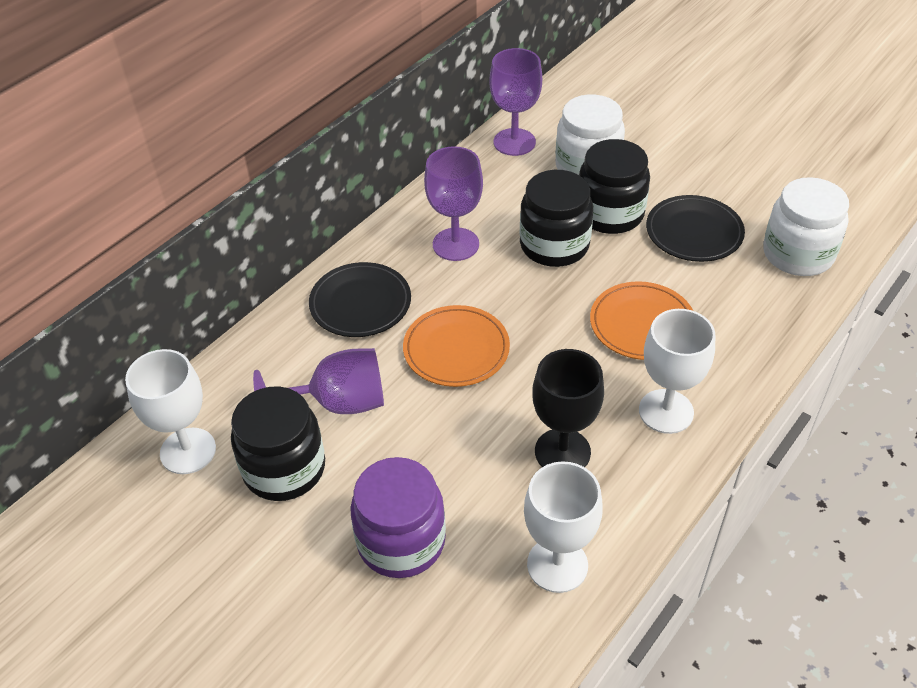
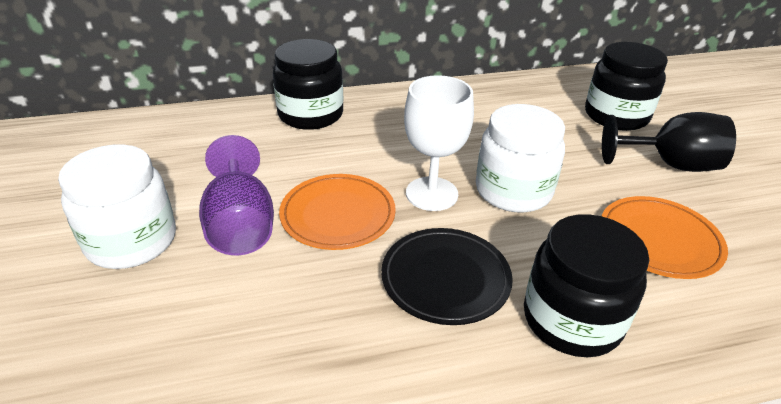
black plate: [309,262,411,337] [646,195,745,262] = 2 -> [381,228,513,325] = 1
purple goblet: [253,348,384,414] [424,146,483,261] [489,48,542,156] = 3 -> [199,135,274,255] = 1
purple jar: [350,457,446,578] = 1 -> none = 0
white goblet: [125,349,216,474] [524,461,603,593] [639,309,716,434] = 3 -> [404,75,474,211] = 1

